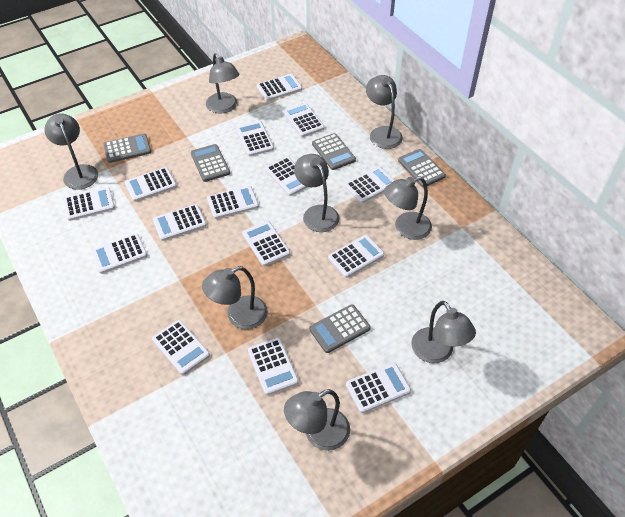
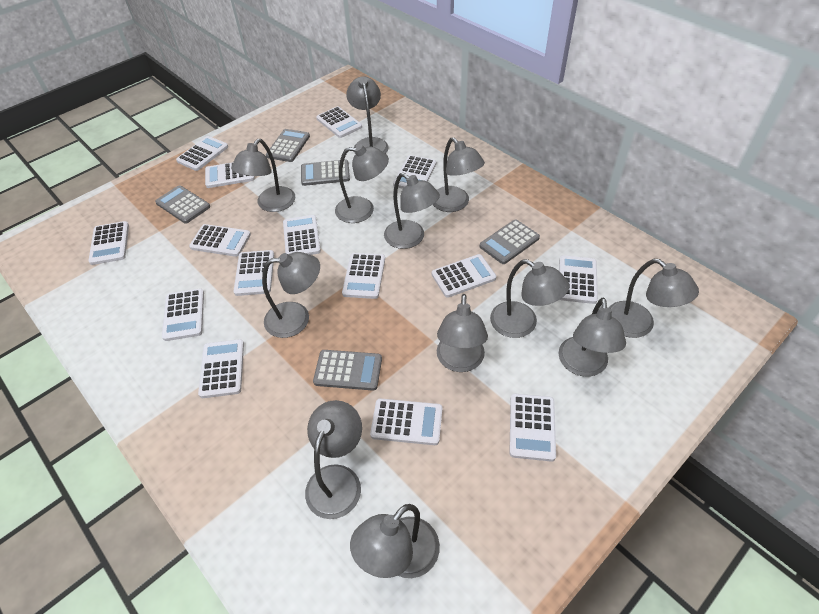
grey lamp: [44,113,98,190] [202,266,268,329] [206,53,239,114] [284,389,350,451] [294,154,339,232] [366,75,403,149] [384,176,432,240] [411,301,476,363] = 8 -> [231,139,295,212] [262,252,320,338] [305,400,362,519] [335,144,389,223] [346,76,389,154] [350,504,440,578] [384,173,440,249] [433,137,485,212] [437,294,488,372] [490,259,569,338] [558,298,626,377] [609,259,699,338] = 12

